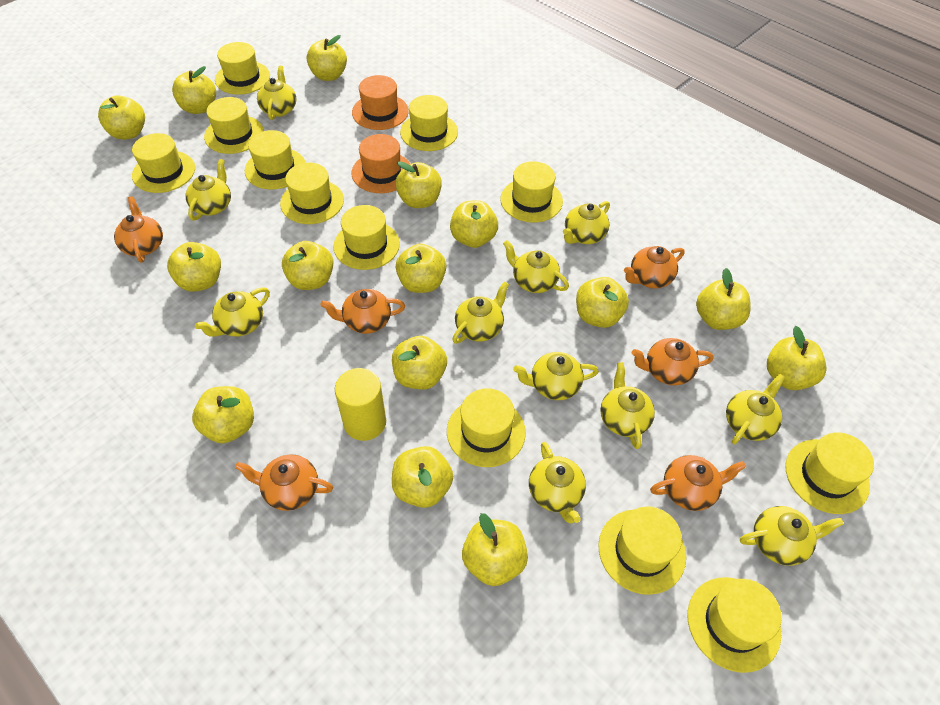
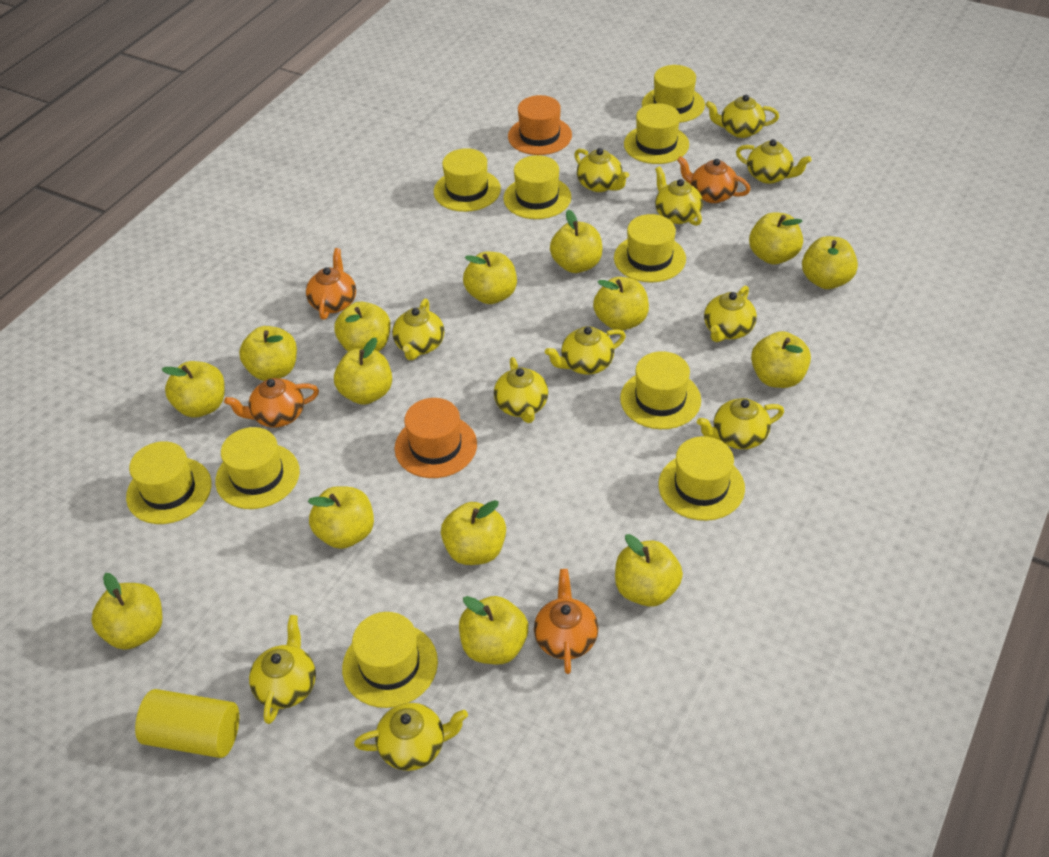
orange teapot: [114,196,163,263] [235,454,333,511] [320,289,405,334] [624,246,685,288] [632,338,714,385] [650,455,746,511] = 6 -> [224,378,319,427] [306,248,356,320] [534,569,598,674] [677,156,750,203] = 4
yellow hat: [132,133,195,193] [204,97,264,154] [215,42,270,95] [245,130,306,189] [280,163,344,224] [333,205,400,270] [400,95,458,151] [447,388,526,467] [500,161,563,223] [598,506,686,595] [687,577,782,673] [785,432,874,514] = 12 -> [126,441,212,524] [215,427,300,509] [342,612,438,708] [434,148,501,212] [503,155,571,219] [614,214,686,283] [620,351,701,429] [624,103,689,164] [642,65,705,123] [658,436,745,521] = 10

